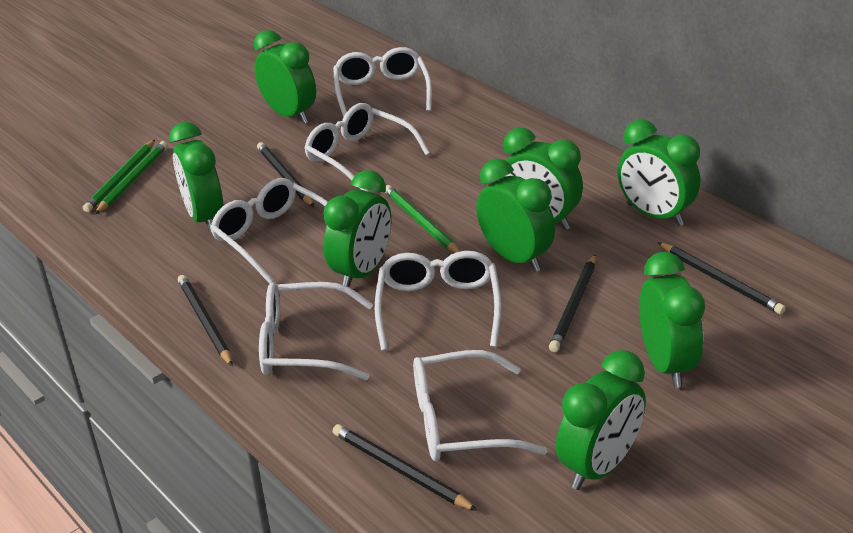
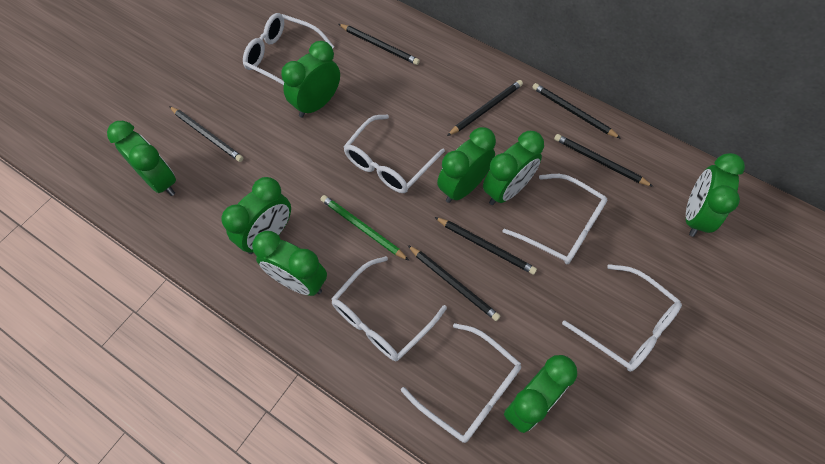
black pencil: [178,275,233,366] [257,142,314,207] [332,424,478,511] [549,254,596,352] [658,242,786,314] = 5 -> [169,106,244,162] [339,24,420,65] [408,245,500,321] [435,217,537,275] [447,80,523,136] [532,83,621,139] [554,134,653,187] = 7
green pencil: [83,140,155,212] [95,141,167,214] [385,185,460,253] = 3 -> [321,195,409,260] = 1

